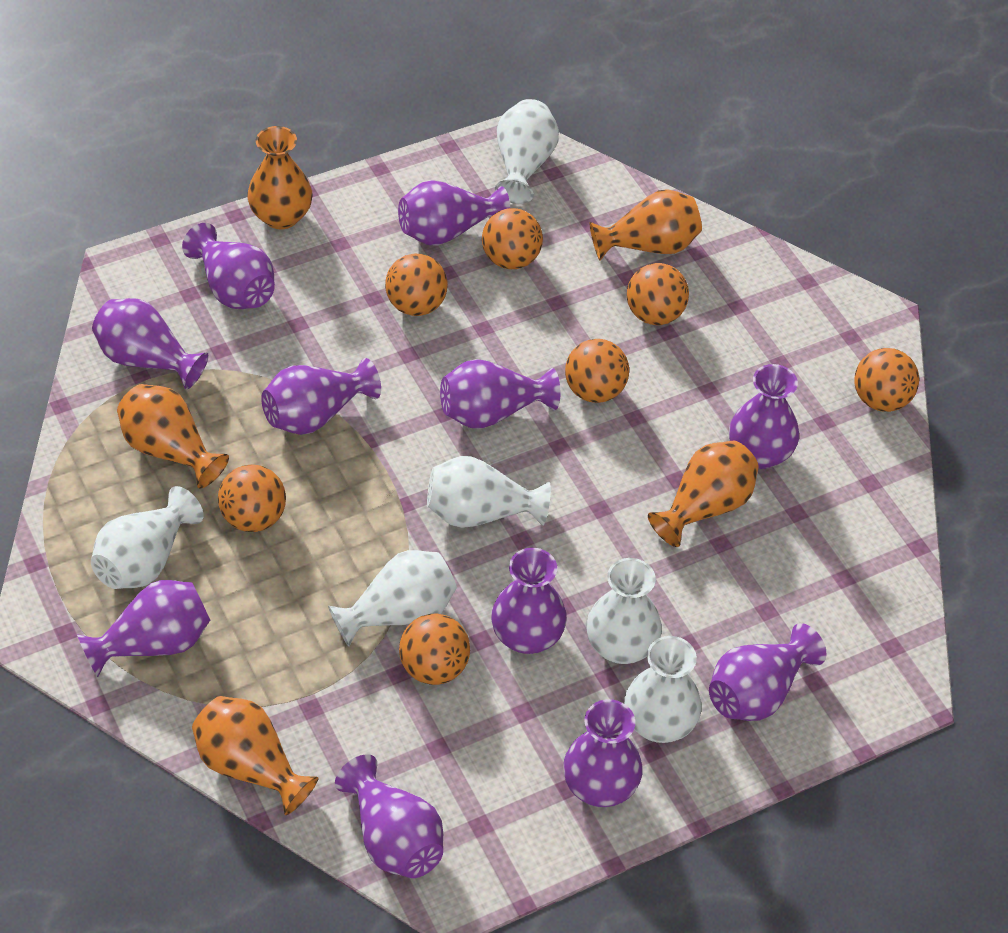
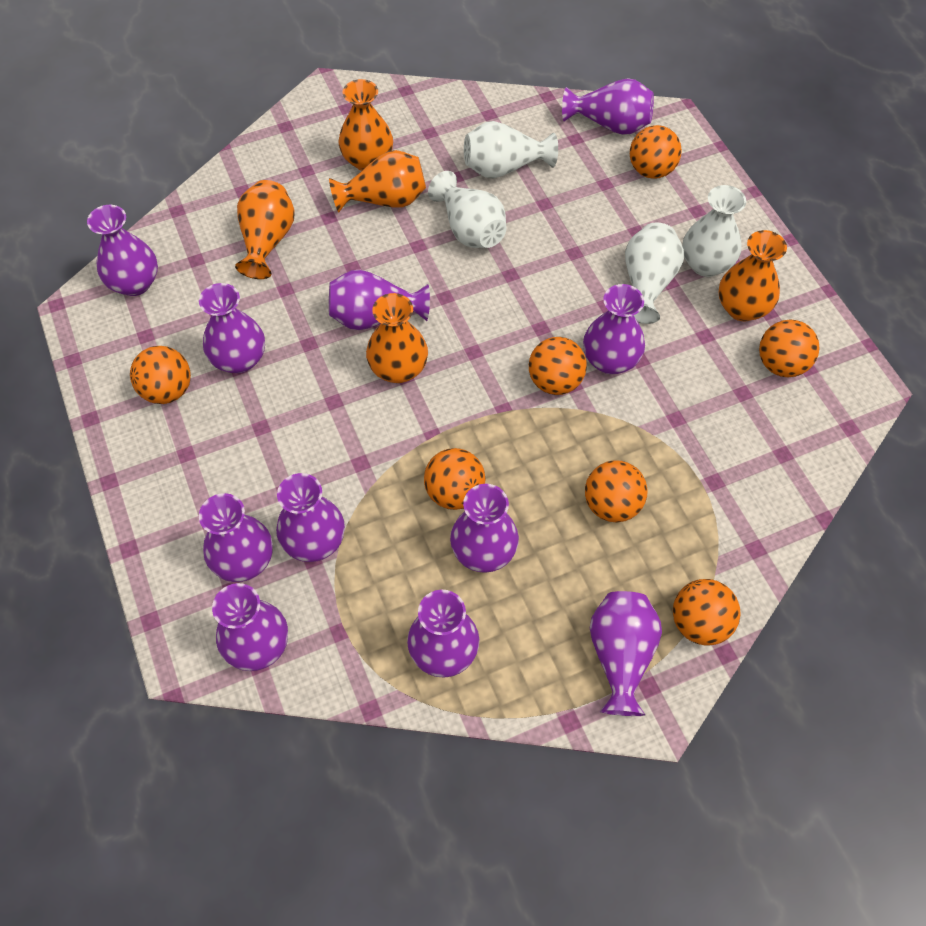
white vase: [91,486,204,589] [328,550,457,647] [427,456,551,528] [495,99,559,204] [586,558,662,664] [624,636,702,743] = 6 -> [428,171,506,248] [464,121,558,179] [625,223,684,324] [683,185,746,277] = 4

